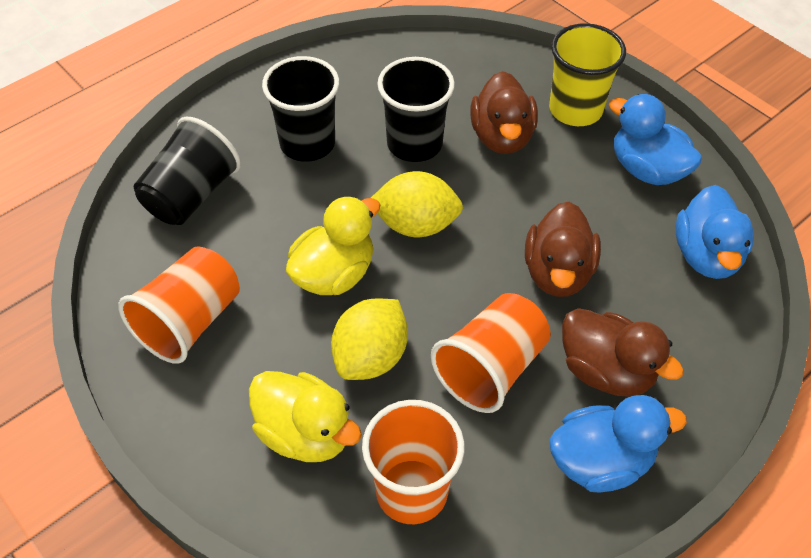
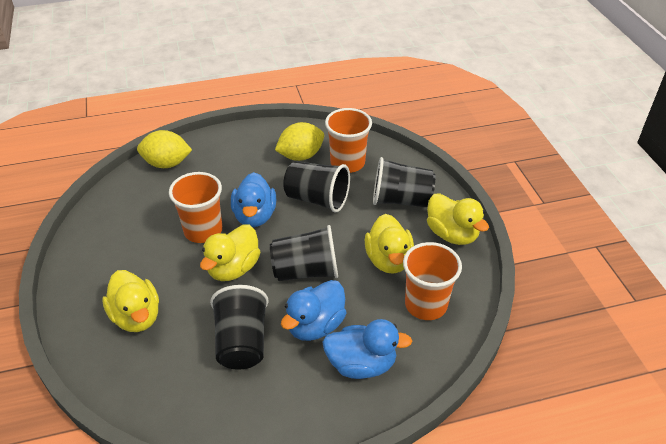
black cup: [134,117,241,225] [262,56,339,162] [377,57,455,162] = 3 -> [210,285,269,370] [270,225,338,281] [283,161,350,213] [373,157,435,207] = 4
brown duck: [470,71,538,154] [525,202,601,297] [562,308,684,397] = 3 -> none = 0
yellow cup: [549,23,626,126] = 1 -> none = 0
yellow duck: [249,371,362,462] [286,196,380,295] = 2 -> [102,270,159,332] [200,224,260,281] [365,214,414,274] [427,193,489,245] = 4

